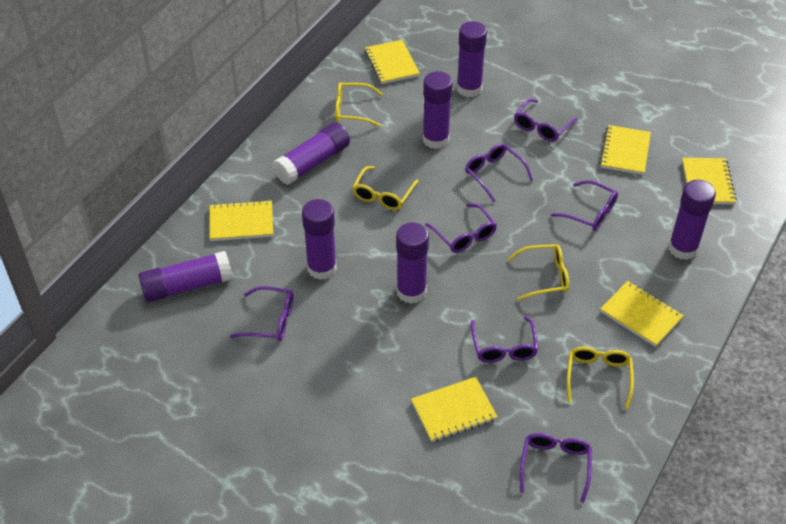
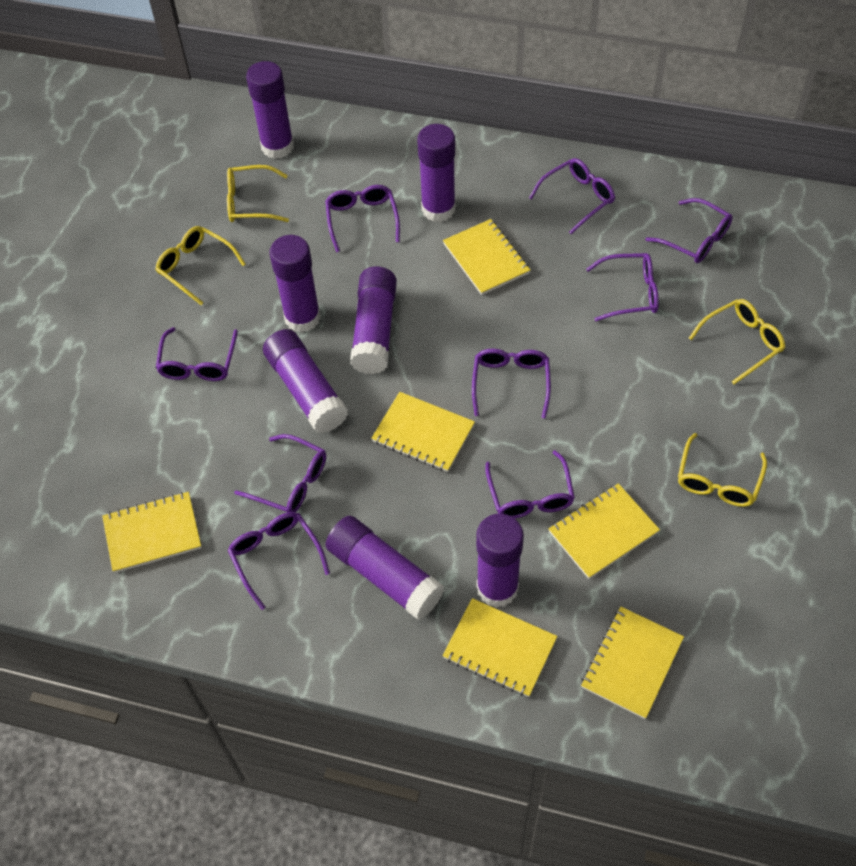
purple glasses: [230,286,294,341] [425,204,497,253] [465,144,533,202] [471,316,538,363] [514,99,578,142] [520,433,592,503] [551,180,618,231] = 7 -> [156,327,238,381] [228,512,330,610] [234,434,326,512] [325,185,400,252] [472,349,551,419] [485,450,575,519] [529,158,615,234] [586,253,659,321] [645,198,733,263] = 9

